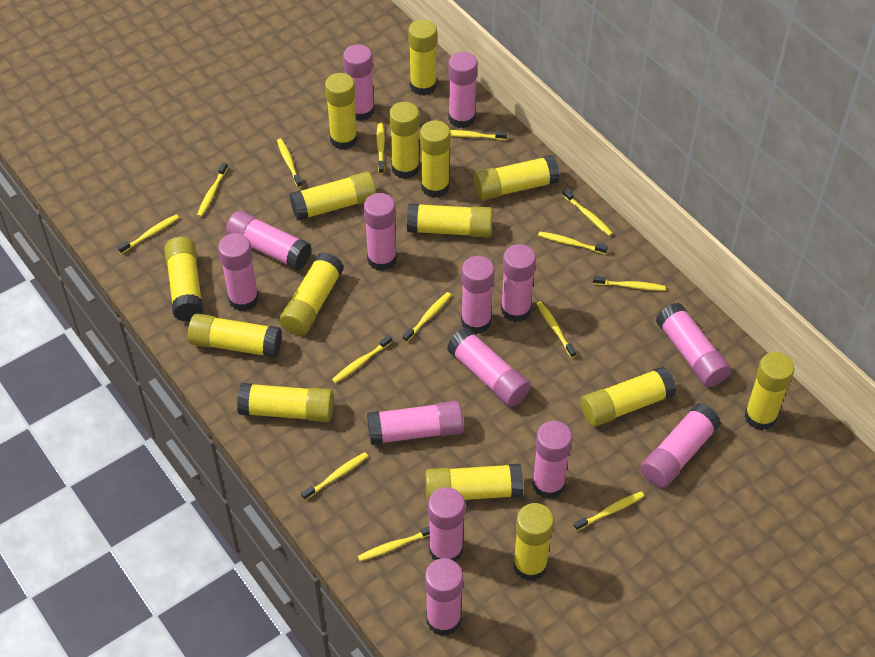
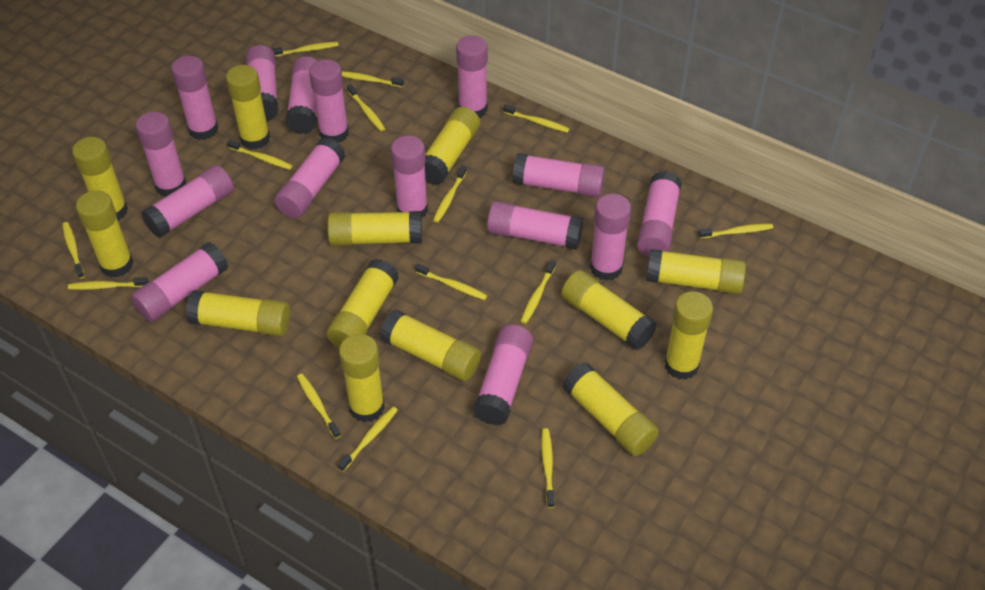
pink glue stick: [218,233,259,311] [226,211,312,271] [343,44,374,121] [364,193,397,271] [367,401,463,445] [425,558,463,636] [428,487,465,562] [447,328,531,407] [448,52,478,128] [461,256,495,334] [501,244,536,322] [532,421,572,499] [640,403,721,488] [656,303,731,388] = 14 -> [131,242,228,322] [135,112,187,197] [141,165,234,238] [171,56,218,140] [245,45,279,121] [274,138,345,218] [285,56,318,134] [309,59,349,143] [391,135,428,218] [456,36,488,118] [473,324,533,425] [487,201,583,250] [512,153,605,197] [590,194,631,281] [637,171,682,257] = 15
yellow glue stick: [164,237,204,322] [188,313,282,358] [237,383,334,422] [280,252,344,335] [290,172,377,221] [325,73,358,150] [389,102,420,179] [407,203,493,238] [408,19,437,96] [420,120,451,198] [425,464,523,501] [474,155,560,200] [513,503,554,581] [581,366,676,427] [744,352,795,430] = 15 -> [72,137,128,221] [76,190,134,278] [186,290,290,336] [226,65,270,149] [326,259,399,348] [327,211,422,246] [339,334,385,423] [380,310,481,381] [425,107,480,185] [561,270,657,350] [562,362,659,456] [646,249,746,294] [664,291,713,380] = 13

